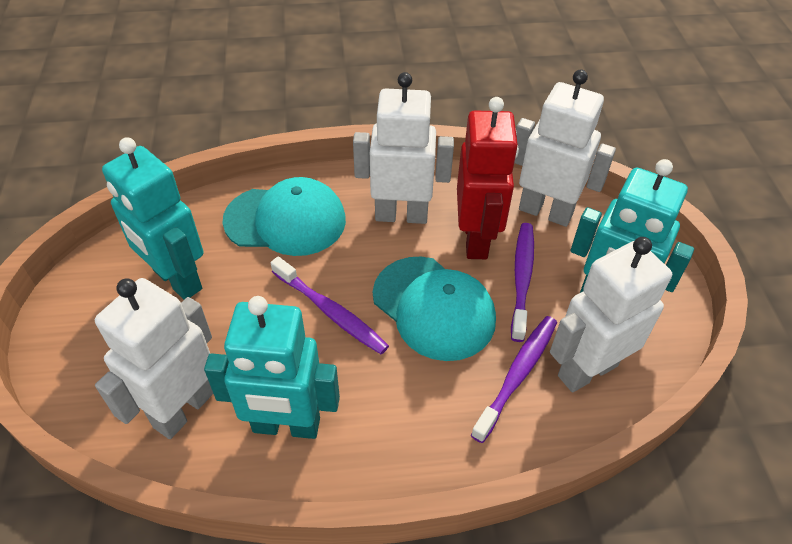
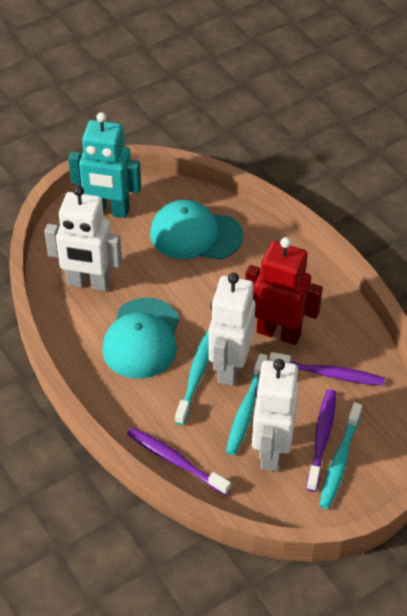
turquoise robot: [102,137,203,300] [204,296,340,439] [571,159,694,293] = 3 -> [68,112,141,218] = 1
turquoise toothbrush: none = 0 -> [175,331,209,425] [226,353,268,455] [319,402,362,509] = 3
white robot: [95,278,213,439] [353,72,454,224] [514,69,616,227] [550,237,672,392] = 4 -> [45,186,122,291] [208,273,256,386] [252,359,299,471] = 3

